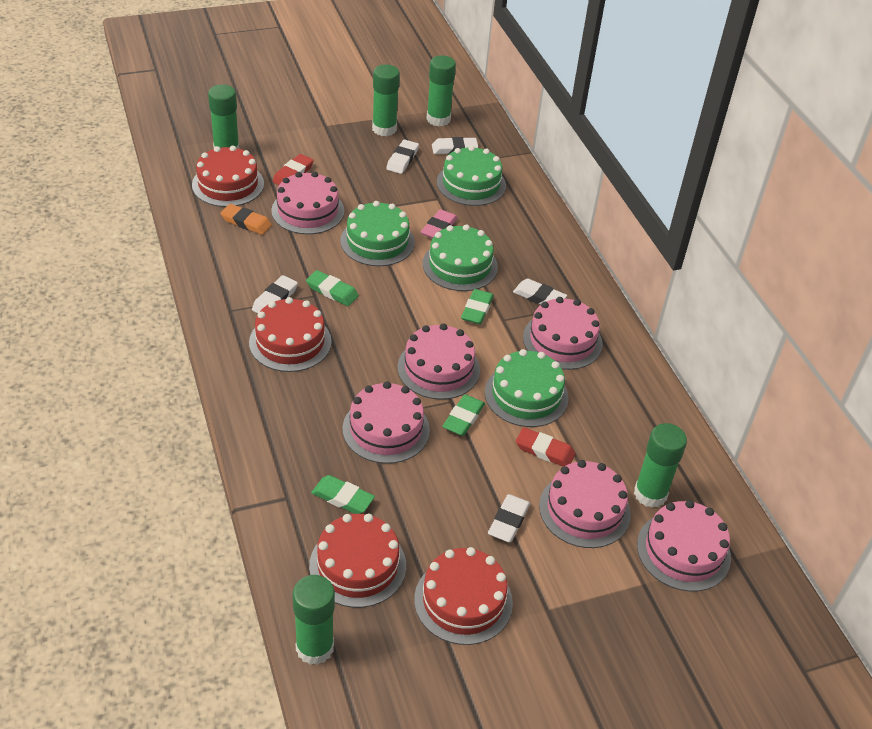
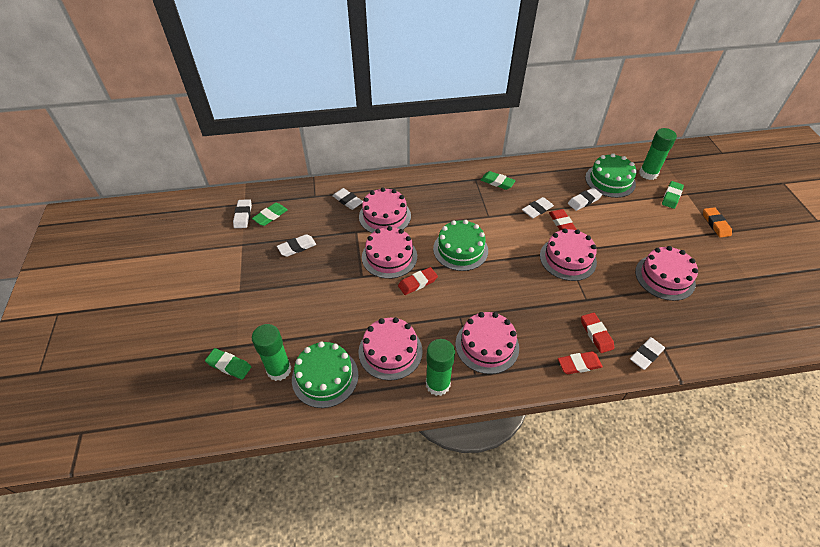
green cake: [340,201,415,266] [423,224,498,291] [437,145,506,206] [485,349,568,427] = 4 -> [292,341,358,408] [433,220,488,271] [585,153,637,198] = 3
green glue stick: [208,84,239,148] [293,575,335,665] [372,64,400,136] [427,55,456,126] [634,423,687,508] = 5 -> [252,324,292,381] [426,339,455,396] [639,128,677,180] = 3
pink eraser: [421,209,458,238] = 1 -> none = 0
red cake: [192,146,264,207] [249,297,332,372] [309,514,406,608] [414,547,513,645] = 4 -> none = 0
red eraser: [273,154,314,185] [516,427,576,466] = 2 -> [398,267,438,295] [549,209,577,230] [558,351,603,374] [581,313,614,353] = 4
white eraser: [252,275,298,313] [386,140,419,174] [432,137,478,154] [488,494,530,542] [513,279,567,304] = 5 -> [233,199,252,228] [277,234,316,257] [332,188,363,210] [522,197,554,218] [568,188,602,211] [630,337,665,370] = 6

